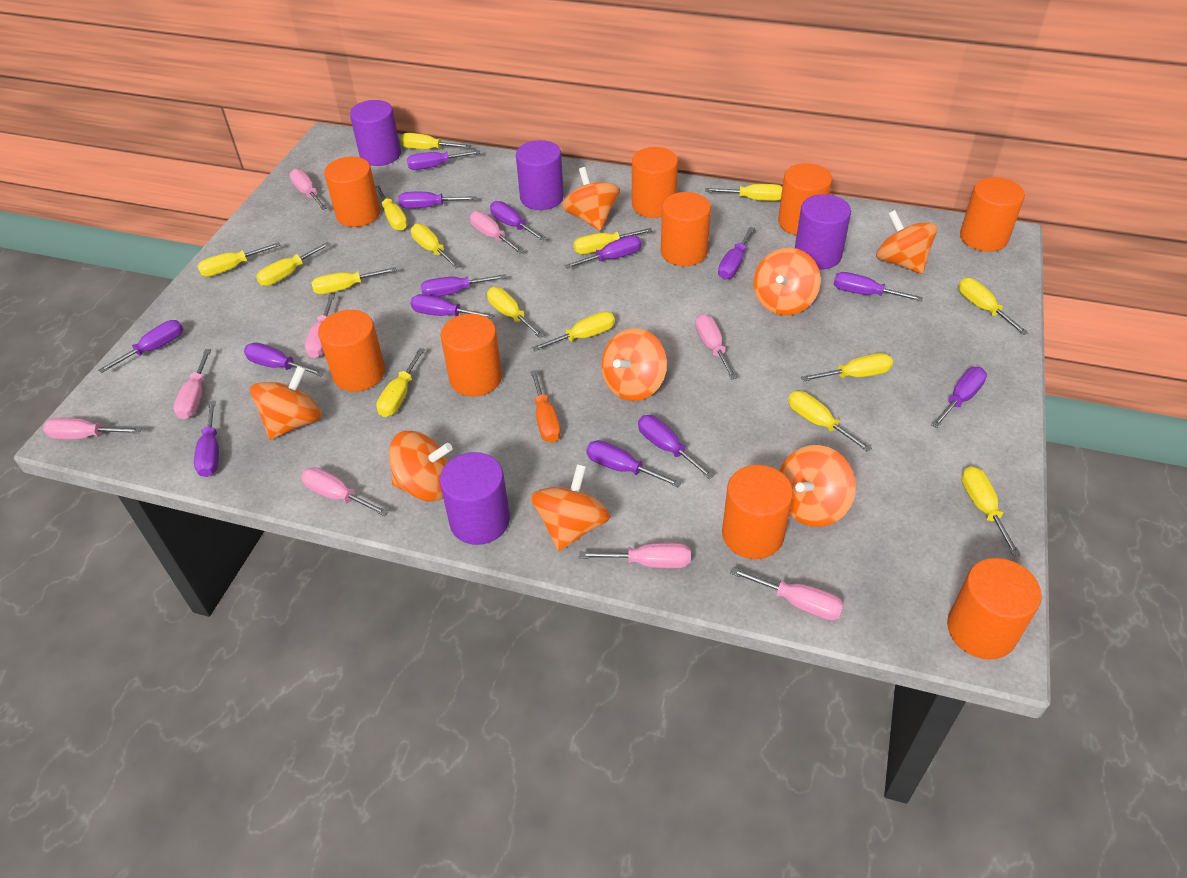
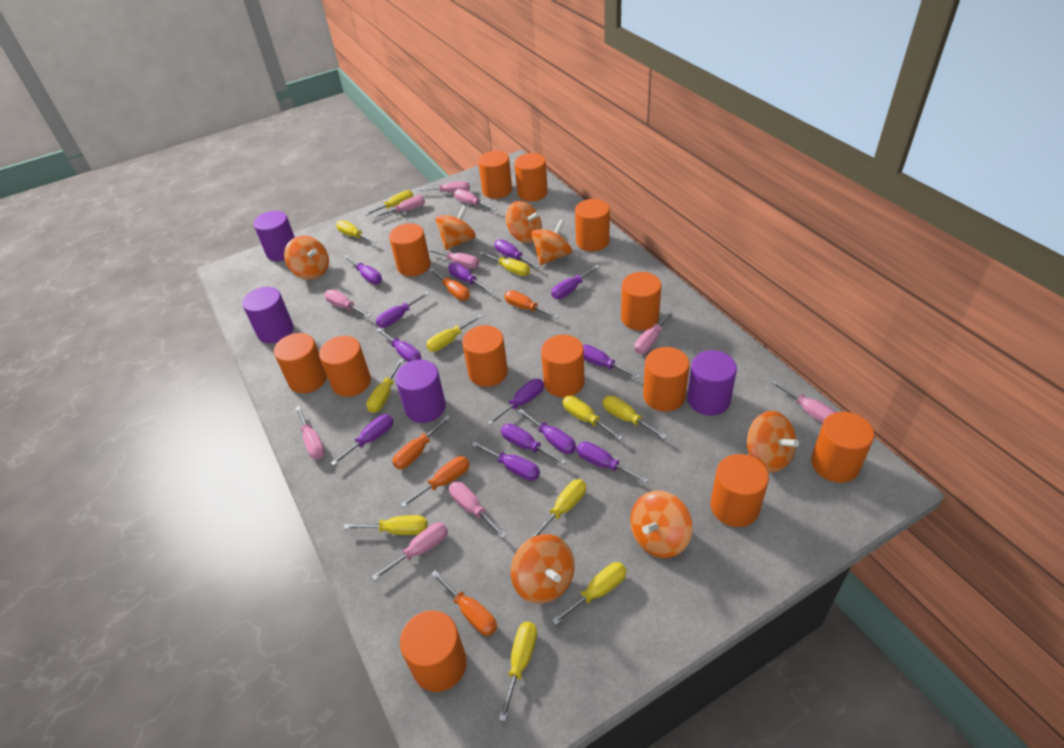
orange cylinder: [318,310,385,392] [324,157,380,227] [441,314,502,396] [632,147,678,218] [661,192,711,266] [722,465,793,559] [778,163,832,235] [947,558,1042,660] [960,177,1025,252] = 9 -> [274,333,327,393] [319,336,371,397] [389,223,431,276] [400,610,467,692] [462,325,508,387] [478,151,512,199] [514,153,548,201] [541,335,584,397] [575,199,610,251] [621,272,662,331] [643,347,690,412] [710,454,769,527] [811,412,874,483] = 13
orange screwdriver: [530,370,561,443] = 1 -> [392,416,450,469] [400,456,470,508] [429,269,470,301] [431,570,497,636] [504,290,559,319] = 5
orange spinning top: [250,366,322,440] [389,431,453,502] [531,464,610,551] [562,167,620,231] [602,328,667,401] [754,248,821,315] [780,445,856,527] [876,210,938,274] = 8 -> [284,236,329,279] [435,206,476,250] [505,201,542,243] [511,534,575,604] [531,220,572,265] [630,491,692,558] [747,411,799,473] = 7
pink screwdriver: [43,418,142,440] [173,349,211,419] [289,169,327,210] [301,467,389,516] [305,295,335,358] [470,211,524,254] [579,543,691,568] [695,314,737,379] [730,567,844,620] = 9 -> [295,406,325,459] [324,289,371,317] [372,522,448,581] [373,195,425,218] [417,181,470,193] [428,248,479,269] [449,482,506,539] [454,189,496,211] [634,310,674,354] [770,380,836,424] = 10
purple screwdriver: [98,320,183,373] [194,401,219,477] [244,343,325,376] [398,192,476,209] [407,150,480,170] [411,294,495,319] [421,274,506,297] [490,201,546,241] [565,236,641,269] [586,440,682,488] [638,415,714,479] [718,227,755,279] [834,272,923,301] [931,367,987,428] = 14 -> [331,414,394,466] [344,255,382,284] [376,292,429,328] [376,328,421,362] [448,263,493,293] [472,442,540,481] [487,379,544,425] [494,240,539,268] [501,424,567,465] [517,409,576,454] [551,265,599,299] [576,441,649,484] [583,344,640,379] = 13
yellow screwdriver: [198,242,281,277] [256,242,331,286] [311,267,397,294] [375,185,408,231] [376,348,425,417] [400,133,471,149] [411,224,460,269] [487,287,544,338] [532,311,615,351] [573,228,652,254] [705,184,782,201] [788,391,872,452] [801,353,893,382] [959,278,1029,335] [961,466,1021,556] = 15 -> [336,220,377,244] [344,515,427,535] [365,190,413,216] [367,359,404,413] [426,314,482,352] [479,251,530,276] [499,622,537,721] [530,479,586,538] [552,562,627,625] [563,396,623,441] [603,396,667,439] = 11

